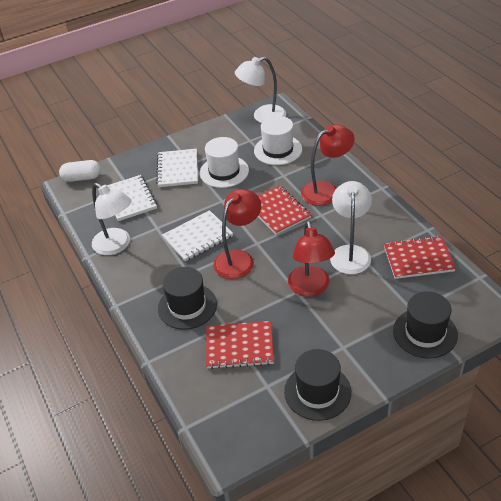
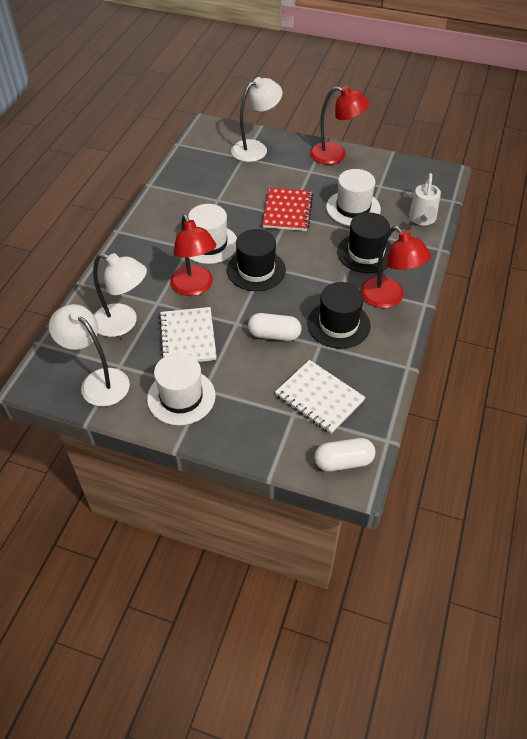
red notebook: [206,321,274,369] [258,185,311,235] [384,236,456,279] = 3 -> [262,188,313,231] = 1
white capsule: [59,160,101,182] = 1 -> [248,313,301,341] [314,438,376,471] = 2
white hat: [200,137,249,188] [254,116,302,165] = 2 -> [147,353,216,425] [188,204,237,264] [326,169,381,226] = 3
white notebook: [107,175,157,221] [156,149,198,187] [162,210,233,261] = 3 -> [159,307,217,362] [275,360,366,434] = 2
white watering can: none = 0 -> [409,173,441,225] = 1

